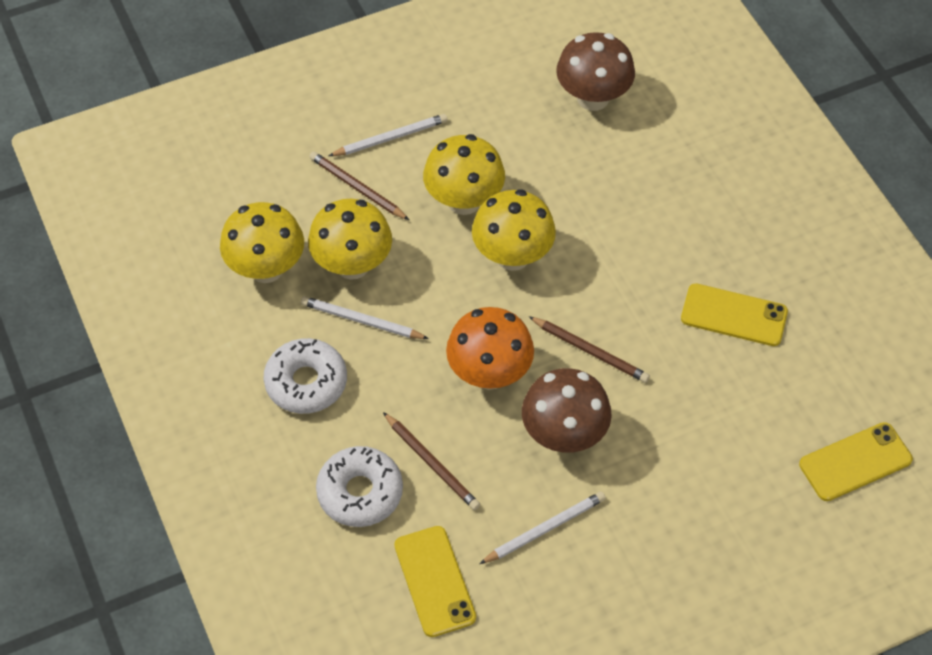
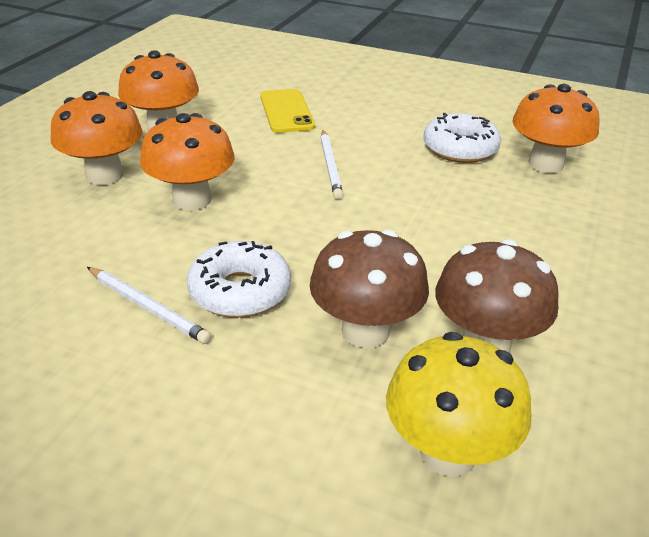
brown pencil: [309,151,409,220] [383,412,480,510] [529,316,650,383] = 3 -> none = 0
orange mushroom: [446,307,534,390] = 1 -> [51,91,143,185] [118,51,199,131] [140,113,234,210] [512,84,600,173] = 4
white pencil: [301,296,429,339] [329,114,447,156] [479,491,606,564] = 3 -> [87,267,211,344] [321,130,343,199] = 2
yellow mushroom: [220,202,304,283] [308,199,392,280] [423,134,505,215] [472,189,556,271] = 4 -> [386,332,531,477] = 1
yellow phone: [394,526,476,637] [681,283,788,346] [799,422,913,501] = 3 -> [260,89,315,133] = 1

